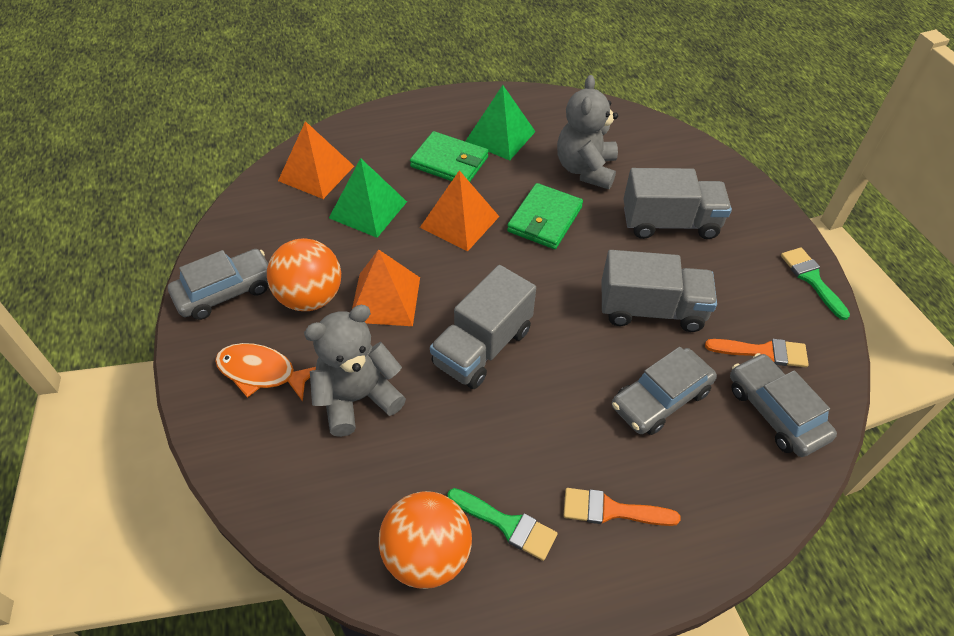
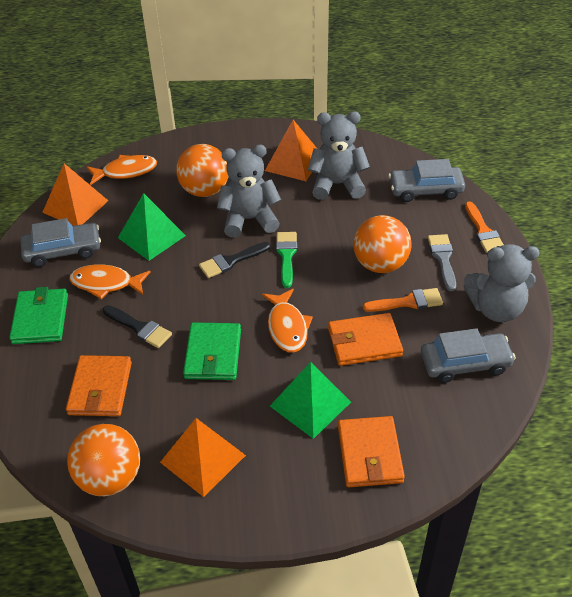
black brush: none = 0 -> [103,305,172,348] [199,242,270,278] = 2
green brush: [448,488,558,561] [781,247,850,320] = 2 -> [276,232,297,288] = 1
grey brush: none = 0 -> [428,234,456,291] = 1
grey teddy bear: [304,305,406,437] [557,75,618,189] = 2 -> [217,145,281,238] [308,111,370,200] [464,244,540,322] = 3
grey truck: [430,265,536,389] [602,250,717,332] [623,168,732,239] = 3 -> none = 0
orange ball: [267,238,341,311] [379,491,472,589] = 2 -> [67,424,140,496] [176,144,229,197] [353,215,412,273] = 3
orange fish: [215,343,316,402] = 1 -> [69,264,151,299] [87,155,157,185] [262,289,313,353] = 3
orange wallet: none = 0 -> [66,355,132,416] [328,313,403,366] [338,416,405,487] = 3

